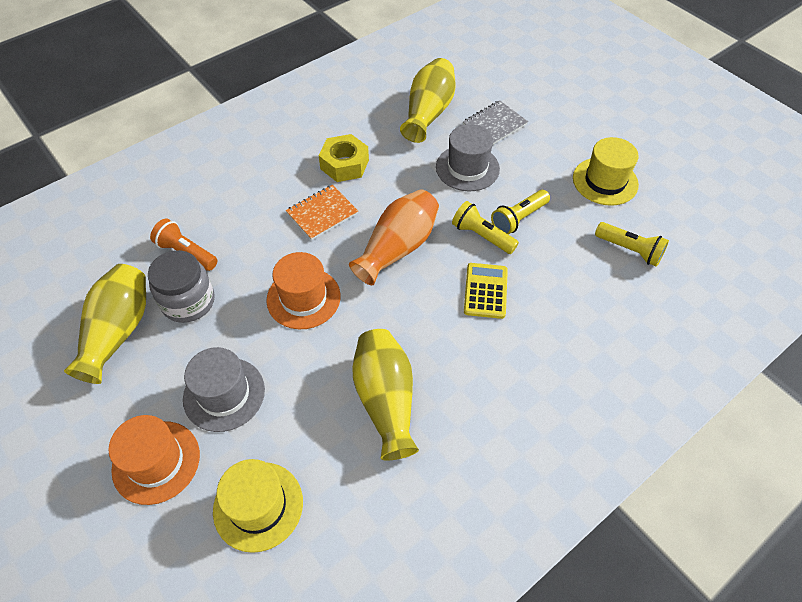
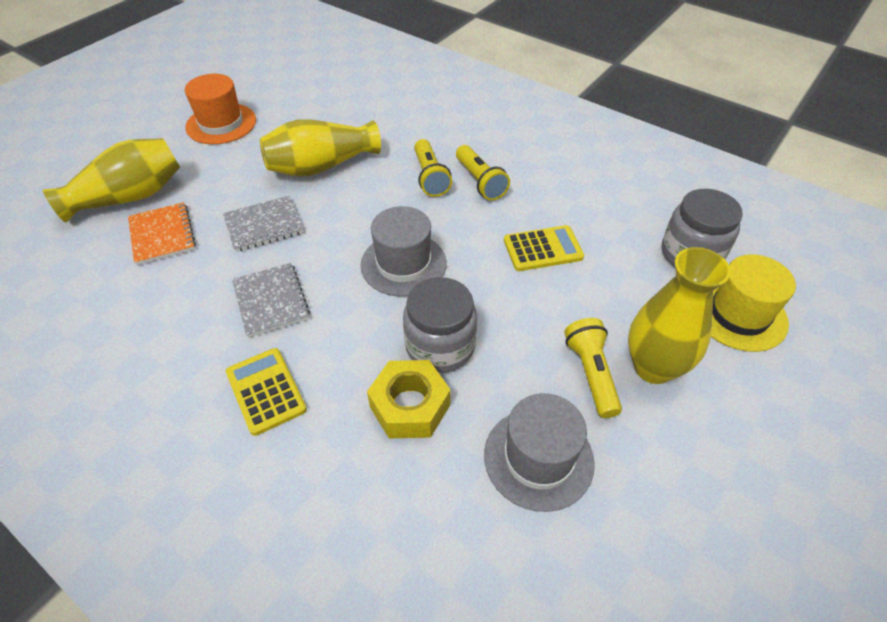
grey jar: [148,250,215,323] = 1 -> [403,277,477,373] [662,189,743,266] = 2
grey notebook: [463,100,528,145] = 1 -> [223,196,304,252] [232,263,310,338] = 2
orange flashlight: [150,219,218,271] = 1 -> none = 0
orange hat: [108,415,200,505] [266,252,341,329] = 2 -> [185,74,256,144] = 1
orange vase: [349,189,439,285] = 1 -> none = 0
yellow calculator: [464,263,508,319] = 1 -> [226,348,307,436] [504,225,584,271] = 2
yellow hat: [213,459,303,553] [573,137,639,206] = 2 -> [711,254,796,352] = 1

